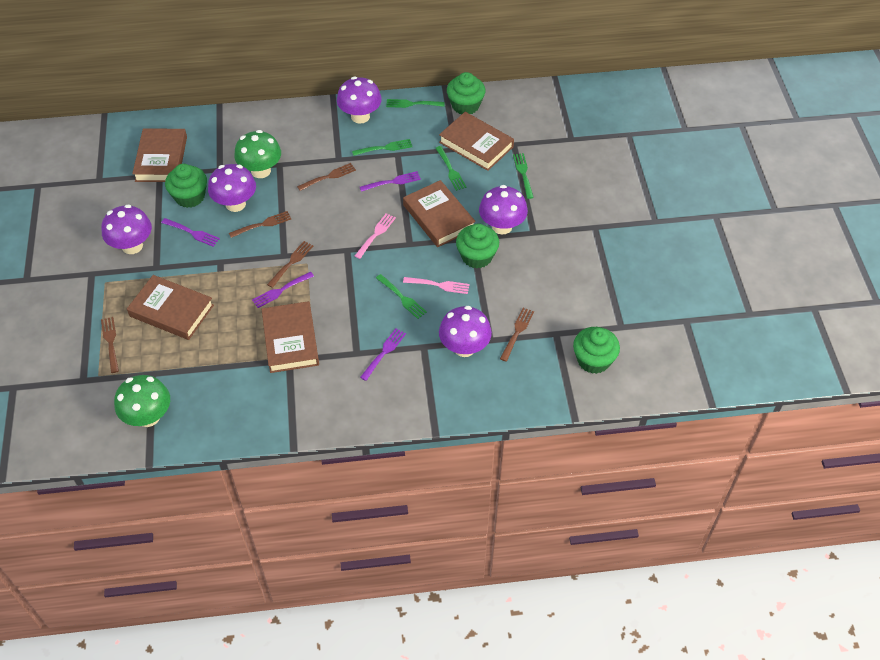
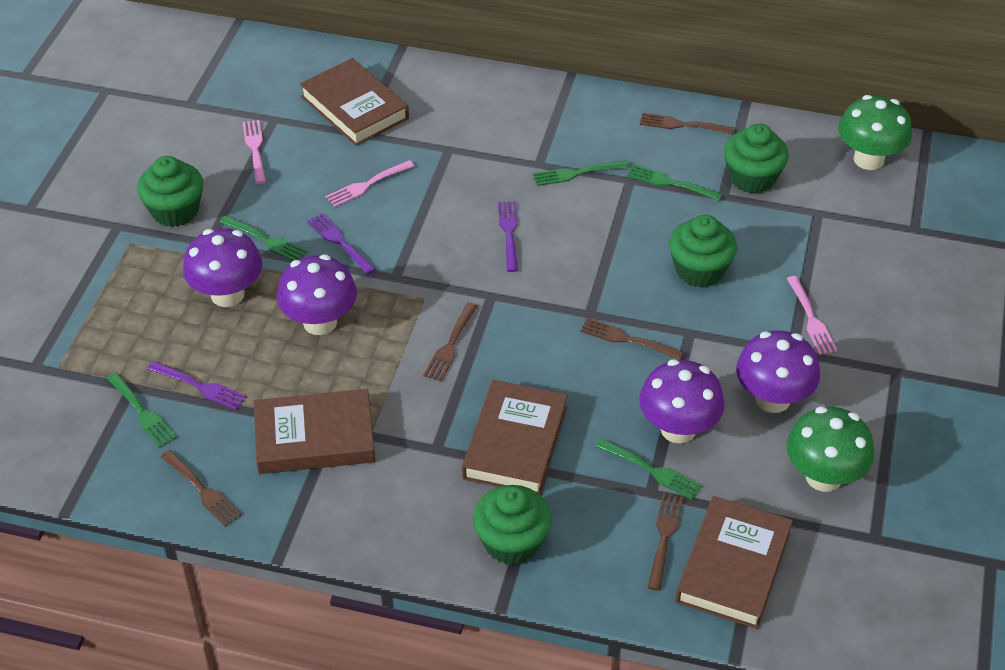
brown book: [127,275,214,340] [132,129,187,182] [262,301,319,373] [403,180,476,247] [439,112,514,171] = 5 -> [254,389,375,474] [300,58,409,146] [462,380,568,494] [676,496,793,629] = 4
pink fork: [355,213,396,259] [403,277,470,294] = 2 -> [242,120,266,184] [326,160,415,207] [786,276,837,355] = 3
purple fork: [161,218,220,247] [252,272,314,308] [360,171,421,192] [360,328,406,381] = 4 -> [147,361,247,410] [307,213,376,275] [498,201,518,272] = 3
purple mushroom: [101,205,152,254] [208,164,256,212] [337,77,382,124] [439,306,492,357] [479,185,528,234] = 5 -> [183,228,262,307] [277,254,357,335] [639,359,724,444] [736,331,820,413] = 4

